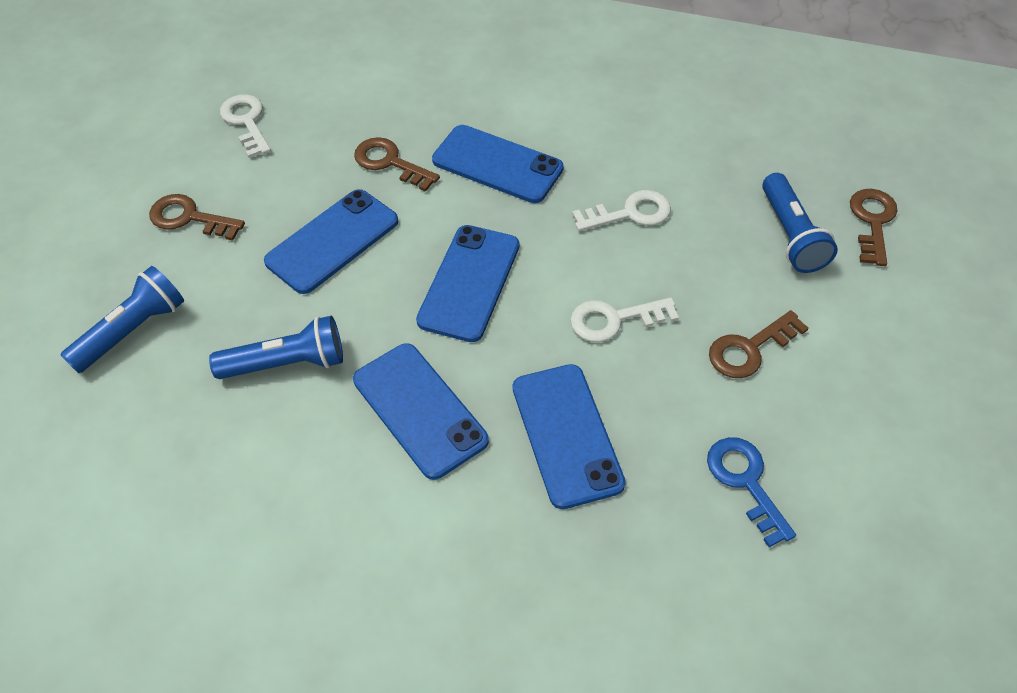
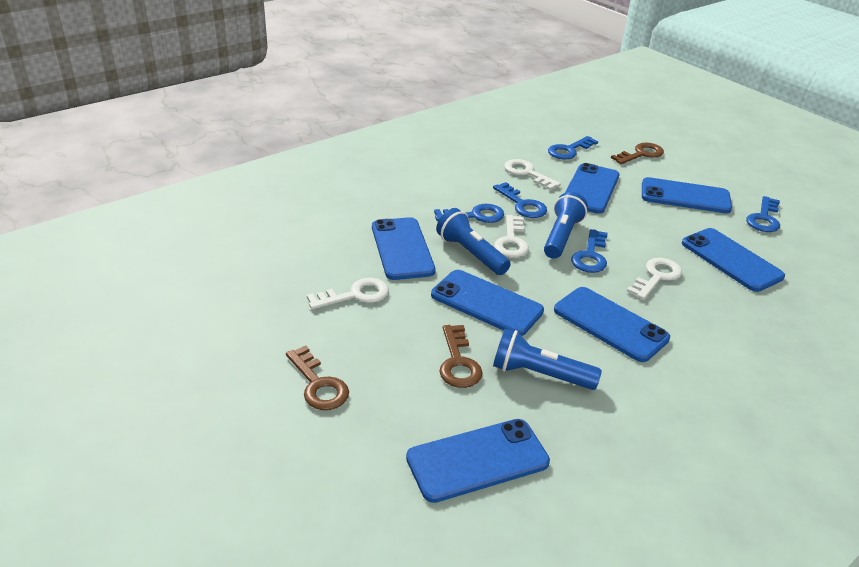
blue key: [707,437,796,547] = 1 -> [434,204,504,223] [493,182,547,218] [548,136,598,159] [571,229,608,273] [746,196,780,232] = 5
blue phone: [264,189,398,294] [353,343,489,480] [416,225,519,342] [432,125,564,203] [513,364,626,509] = 5 -> [372,217,436,280] [406,419,550,503] [431,270,544,336] [554,287,670,362] [565,163,620,214] [642,177,732,213] [682,228,785,292] = 7
brown key: [149,194,245,241] [354,137,440,192] [709,310,809,378] [850,189,898,266] = 4 -> [286,345,349,410] [439,325,483,388] [611,142,664,164] = 3
white key: [220,94,271,158] [570,297,679,342] [572,190,671,231] = 3 -> [307,278,389,309] [494,215,529,258] [504,159,561,190] [627,258,682,300] = 4

